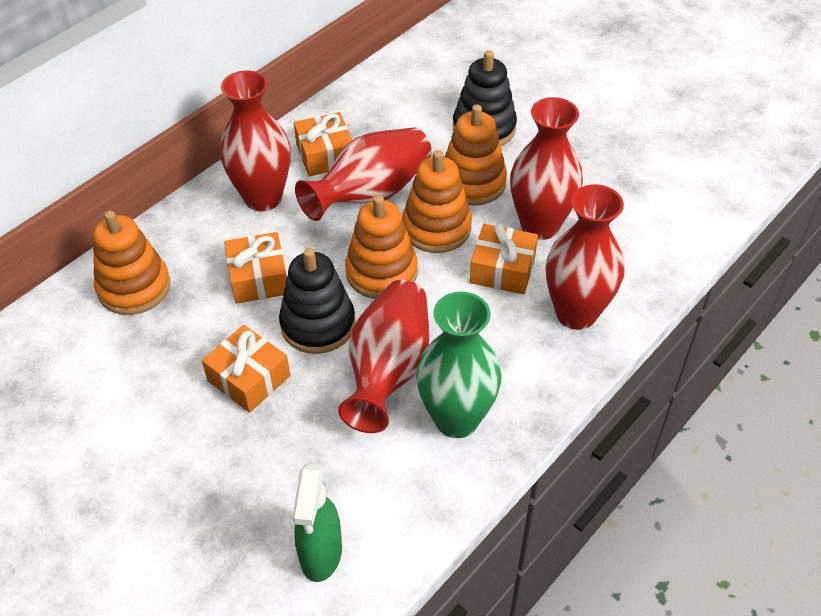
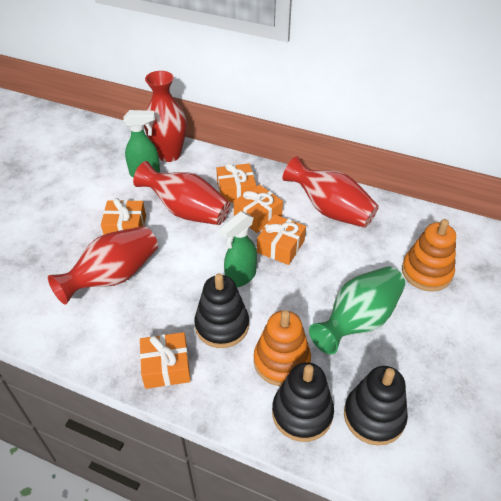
black stacking toy: [279,248,355,354] [453,50,517,146] = 2 -> [194,273,249,348] [272,362,334,442] [344,366,408,446] = 3
green spray bottle: [292,464,342,582] = 1 -> [123,110,160,177] [220,211,257,287] = 2
orange gift: [202,325,290,413] [224,232,287,304] [294,112,352,176] [470,224,538,294] = 4 -> [101,198,146,235] [140,332,191,389] [216,163,256,203] [233,185,283,233] [257,214,306,265] = 5
orange stacking toy: [93,211,170,315] [345,195,418,299] [402,150,472,253] [445,104,507,206] = 4 -> [254,310,311,386] [402,219,456,291] = 2
red vase: [220,70,291,211] [295,127,432,221] [338,280,429,433] [510,97,583,240] [546,184,625,330] = 5 -> [48,226,158,305] [133,161,230,225] [144,71,187,162] [283,156,379,228] = 4

